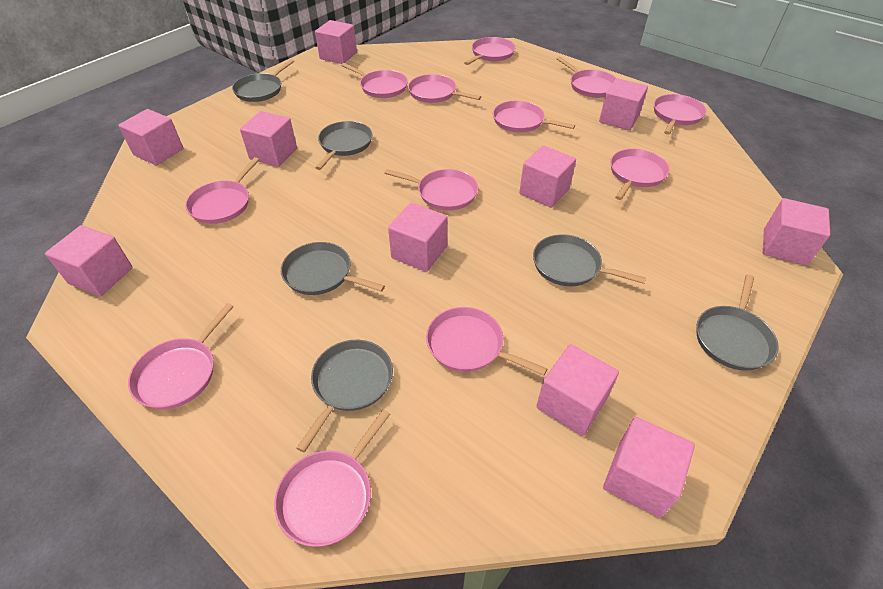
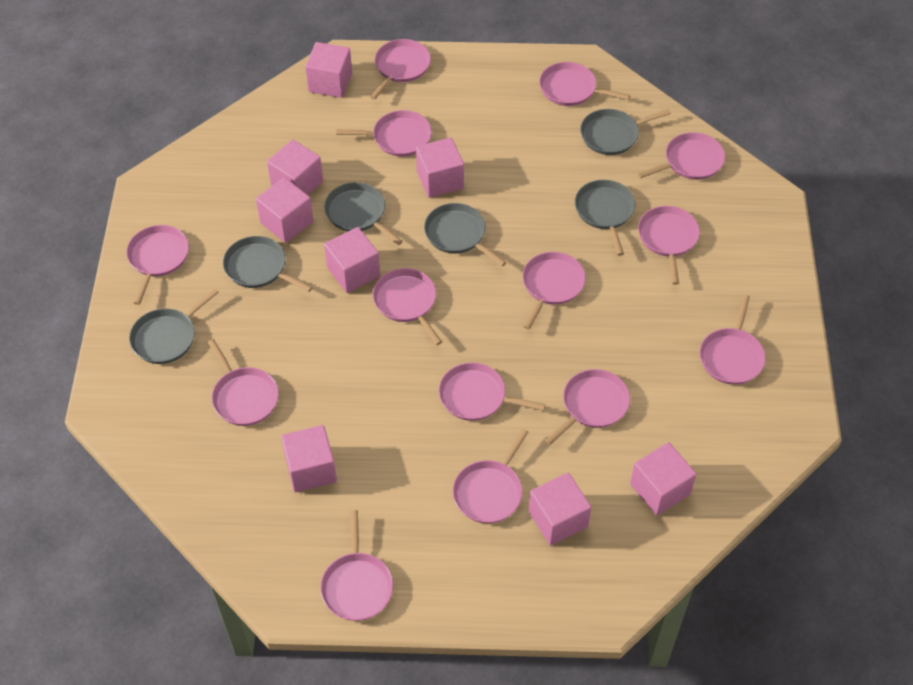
pink cube: [45,225,133,296] [118,109,183,166] [240,111,297,167] [315,20,357,64] [388,203,447,272] [519,145,576,208] [536,344,619,436] [599,78,648,130] [603,417,695,518] [763,198,830,266] = 10 -> [256,177,314,243] [267,139,323,195] [281,425,337,492] [305,42,352,98] [324,227,380,293] [416,137,464,198] [528,473,591,545] [630,442,696,515] = 8
pink pan: [128,303,234,409] [185,157,259,224] [274,409,390,547] [341,63,408,98] [384,169,478,211] [408,74,481,103] [426,307,547,376] [464,37,515,65] [493,100,575,133] [556,57,616,98] [610,149,669,200] [654,94,706,135] = 12 -> [126,225,189,305] [207,339,279,426] [320,510,393,621] [336,110,432,157] [370,39,431,100] [373,268,442,345] [439,362,546,421] [453,428,528,524] [523,252,586,330] [539,62,630,106] [544,369,630,445] [638,132,725,180] [638,206,700,285] [700,295,766,385] = 14

